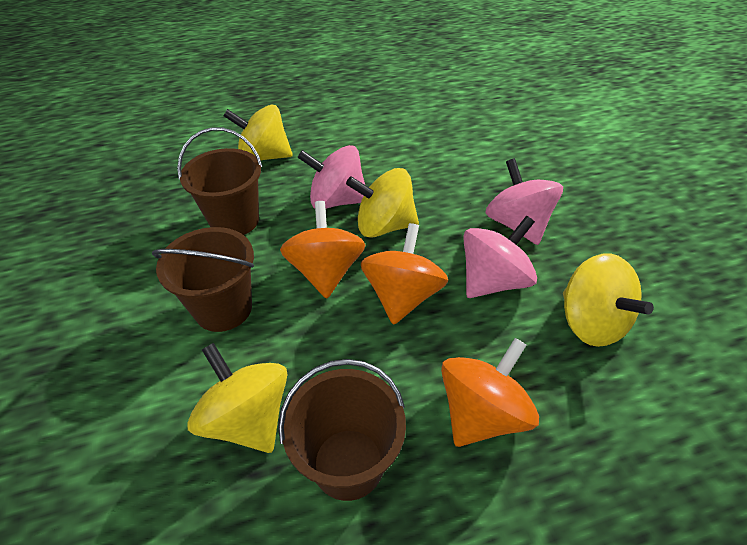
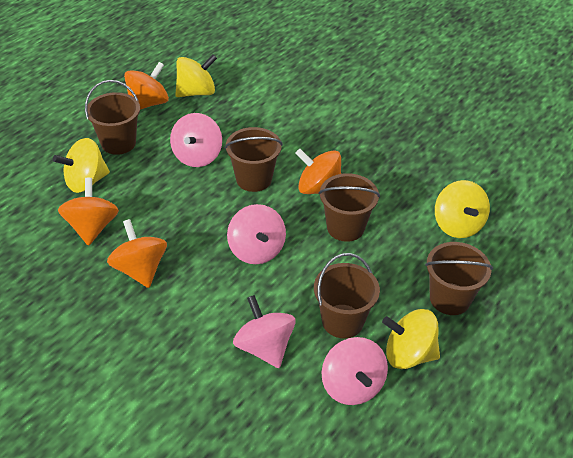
brown bucket: [152,227,254,332] [177,127,263,235] [278,359,406,501] = 3 -> [85,80,140,155] [225,127,283,192] [314,253,380,338] [318,173,380,242] [425,242,493,315] = 5
orange spinning top: [280,201,365,299] [361,223,448,325] [441,338,539,447] = 3 -> [58,178,119,246] [107,219,167,288] [124,62,169,110] [295,149,341,194] = 4
pink spinning top: [298,145,365,209] [463,216,537,298] [485,158,563,245] = 3 -> [170,113,222,167] [227,204,286,264] [233,295,296,368] [322,337,388,405] = 4

